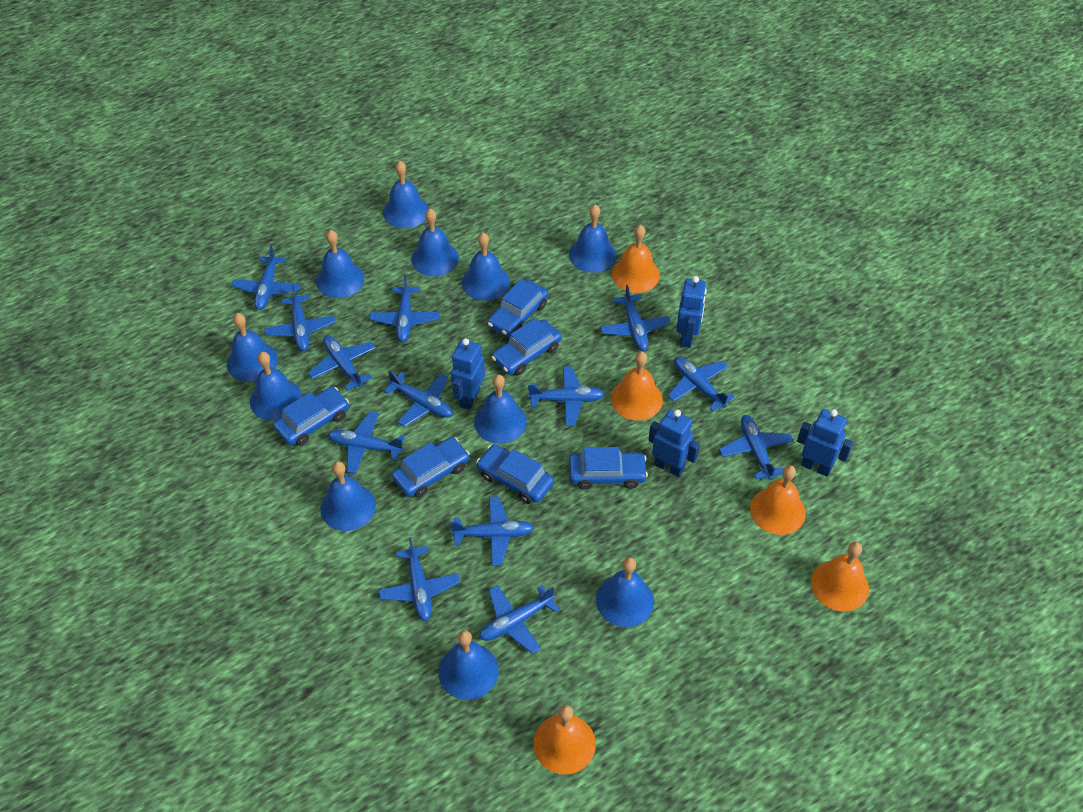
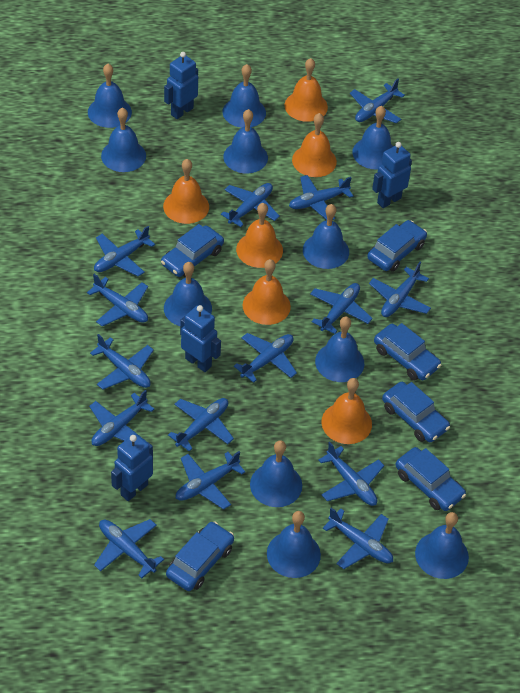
blue plane: [232,246,301,310] [264,285,335,351] [308,336,376,390] [328,411,405,474] [369,275,439,342] [378,538,460,621] [384,370,453,427] [450,496,534,566] [479,585,560,654] [528,366,605,426] [601,285,670,351] [668,356,735,412] [719,415,794,480] = 13 -> [87,274,148,327] [89,390,154,446] [90,334,154,390] [94,226,155,277] [94,519,164,579] [168,398,234,452] [176,451,245,510] [221,183,280,227] [234,333,297,383] [289,175,353,220] [310,283,373,334] [318,442,384,506] [323,508,393,569] [350,78,405,124] [369,262,431,317] = 15
orange bell: [533,705,596,775] [611,351,663,421] [612,225,660,293] [750,465,806,535] [811,542,869,612] = 5 -> [163,159,209,224] [236,203,283,268] [243,259,291,325] [284,58,328,122] [292,113,337,177] [321,378,372,444] = 6

